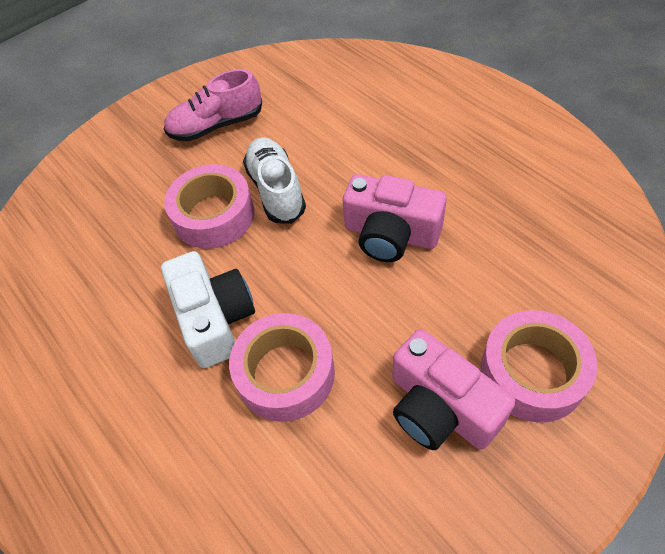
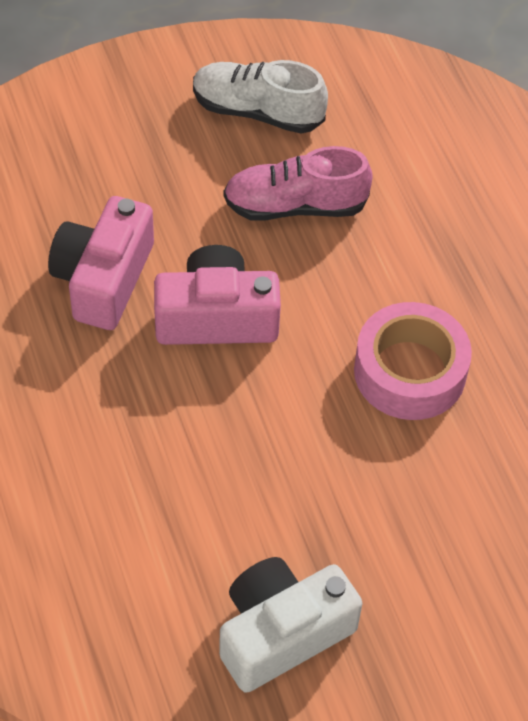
pink tape: [164,164,255,249] [229,313,335,422] [481,310,597,422] = 3 -> [354,302,472,420] = 1

